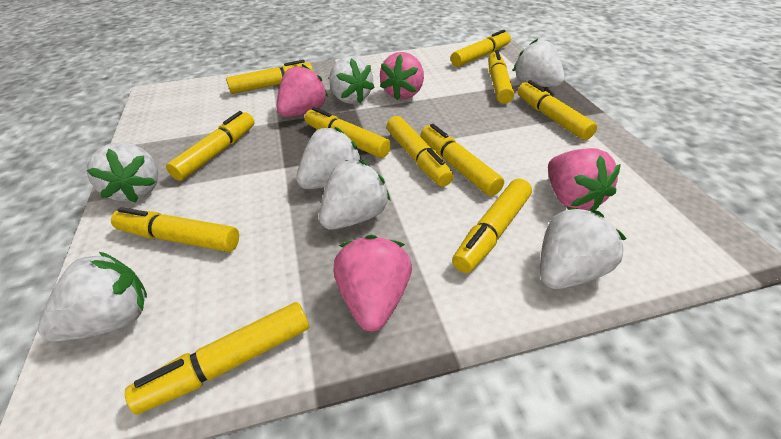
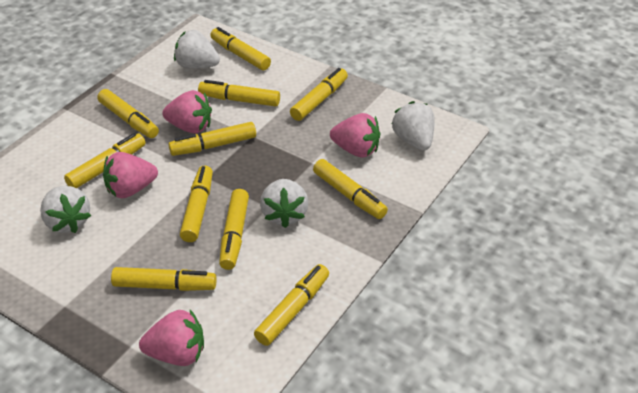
white strawberry: [38,252,147,342] [87,142,158,202] [296,127,362,189] [319,160,390,230] [329,56,375,104] [513,39,565,87] [540,206,627,289] = 7 -> [40,186,91,233] [174,30,220,69] [260,179,308,228] [392,101,435,151] = 4

